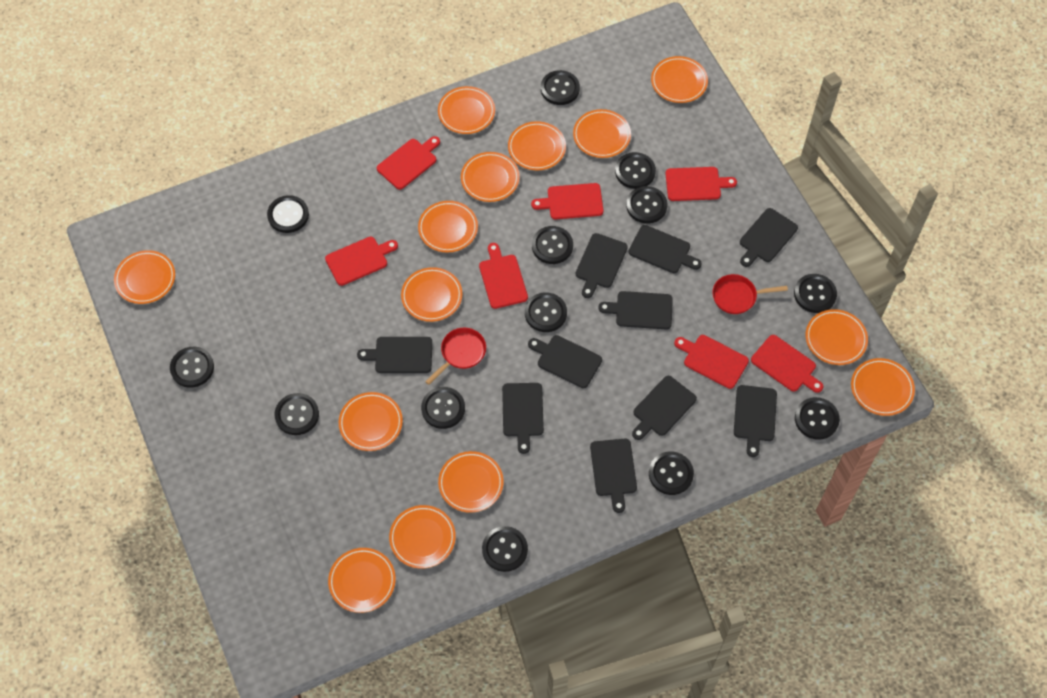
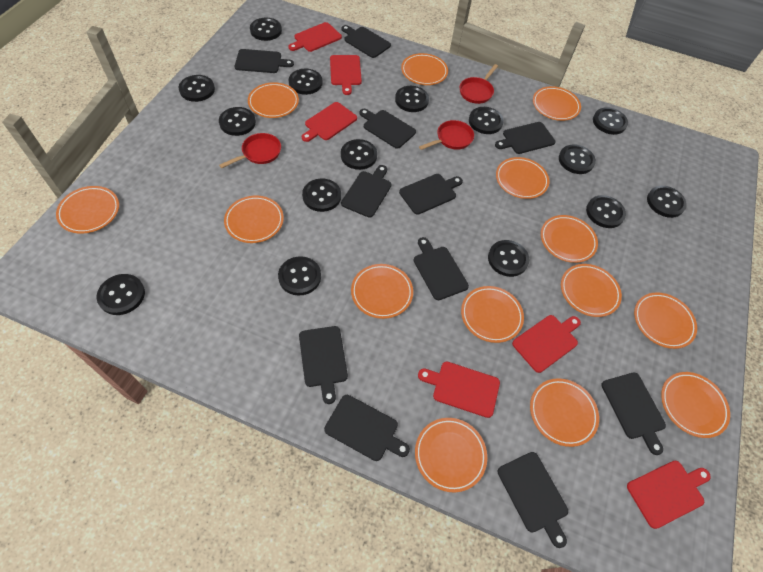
black button: [170,347,214,388] [267,195,309,233] [275,393,319,435] [421,387,465,429] [482,526,528,572] [525,292,567,332] [532,226,573,264] [541,70,580,105] [615,152,656,189] [626,186,667,223] [649,451,694,495] [794,274,837,313] [795,397,840,440] = 13 -> [96,274,145,315] [179,75,215,102] [219,107,256,136] [250,18,282,41] [278,256,321,296] [289,69,322,95] [302,178,341,212] [341,139,377,170] [395,86,429,112] [469,107,504,134] [488,240,529,277] [559,144,596,174] [586,195,626,228] [593,107,628,135] [647,186,687,218] = 15
black cutting board: [357,337,432,373] [502,383,544,454] [528,335,602,388] [576,233,628,298] [590,439,637,513] [598,291,673,330] [628,225,702,273] [632,376,697,440] [734,385,777,457] [740,208,798,267] = 10 -> [235,49,294,73] [299,326,348,404] [324,395,410,461] [341,25,391,58] [341,165,392,218] [359,109,416,149] [399,174,463,215] [414,237,469,300] [495,122,555,154] [498,452,568,548] [601,372,666,455] = 11
red cutting board: [325,237,398,286] [377,136,440,190] [479,243,528,309] [531,183,604,219] [665,167,737,201] [674,335,749,389] [751,335,823,393] = 7 -> [289,22,342,52] [302,102,357,142] [330,55,362,95] [418,362,500,418] [512,315,581,373] [627,461,711,529] = 6
red pan: [425,327,486,385] [712,274,788,314] = 2 -> [219,133,281,168] [419,120,474,150] [459,64,498,104] = 3

